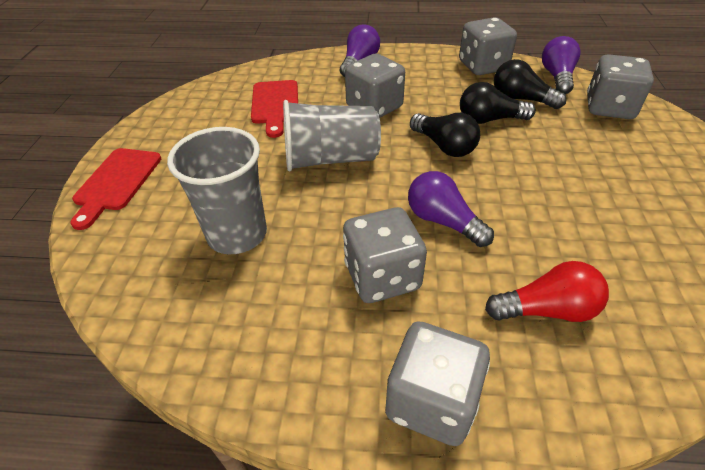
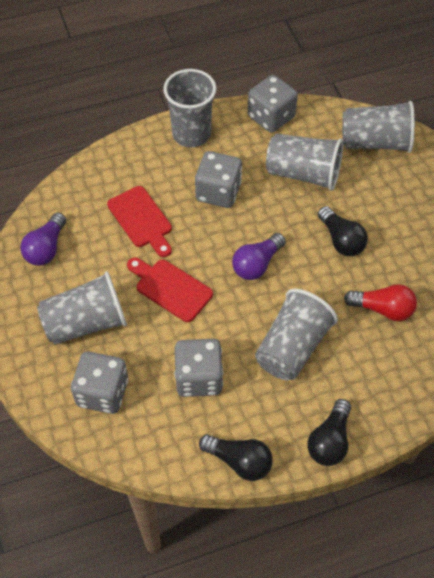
grey cup: [167,127,267,254] [283,100,381,171] = 2 -> [37,271,127,345] [163,69,216,147] [255,289,338,380] [266,133,343,191] [342,101,415,153] = 5
grey dice: [343,207,427,303] [345,54,405,118] [385,321,490,446] [459,17,517,75] [587,54,654,119] = 5 -> [71,351,128,414] [175,339,223,397] [195,151,242,208] [248,75,298,133] = 4
purple light bulb: [340,25,380,77] [408,171,494,247] [542,36,581,94] = 3 -> [20,212,66,266] [232,233,286,280] = 2

